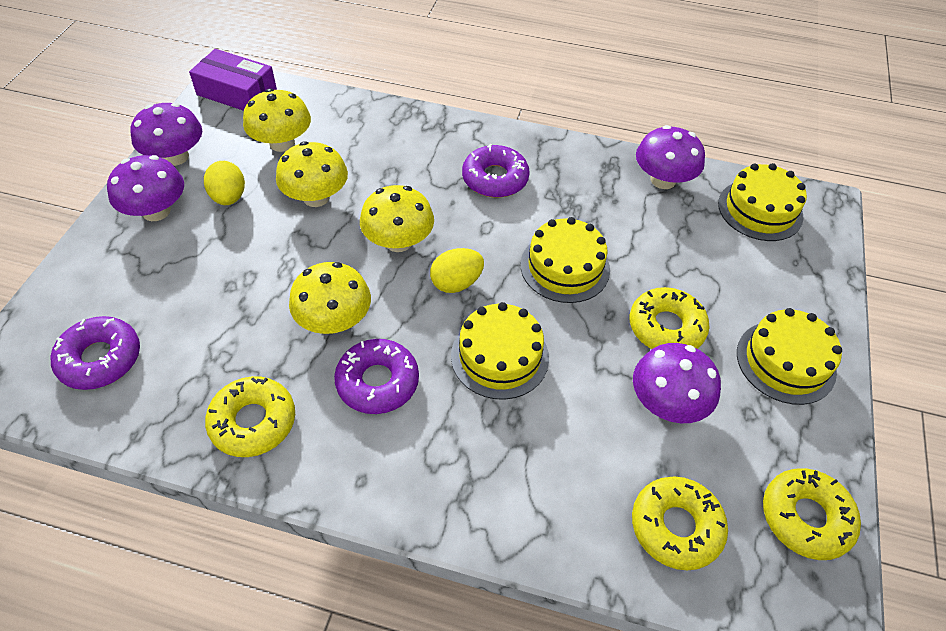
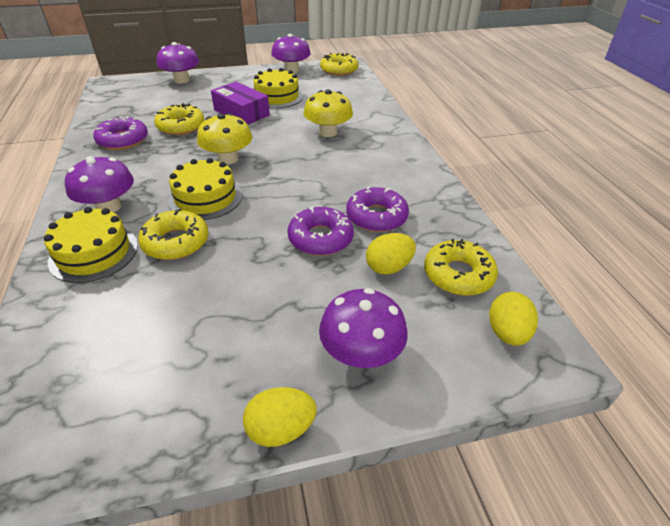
yellow cake: [451,302,549,400] [521,217,610,303] [718,163,807,241] [737,308,842,405] = 4 -> [44,207,138,283] [168,158,242,220] [254,68,303,108] = 3
yellow egg: [204,161,245,205] [430,248,484,293] = 2 -> [243,387,317,447] [366,233,416,275] [489,292,538,346] = 3
yellow mushroom: [243,89,311,152] [276,141,348,207] [289,262,371,334] [360,185,434,252] = 4 -> [197,113,252,165] [303,89,353,137] = 2

